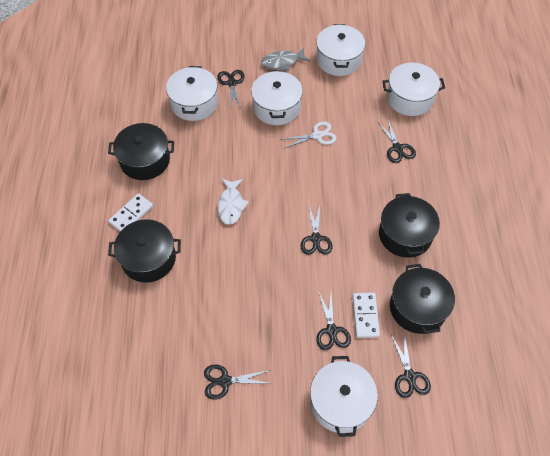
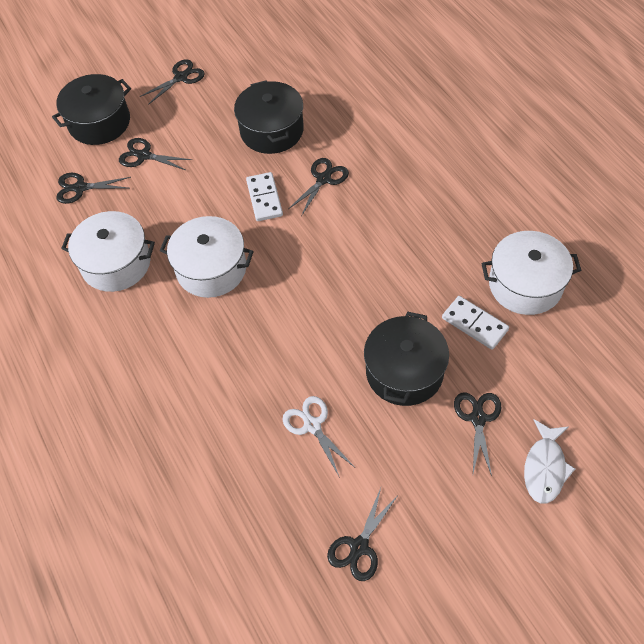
black pot: [108,123,174,180] [108,219,181,283] [379,193,440,258] [390,264,455,334] = 4 -> [52,74,131,145] [234,80,304,154] [364,312,449,406] = 3
grey fish: [261,48,310,71] = 1 -> none = 0
white pot: [166,66,218,121] [251,70,303,125] [310,356,378,437] [316,24,365,76] [382,63,445,116] = 5 -> [61,211,155,292] [160,216,254,298] [482,231,581,315] = 3

